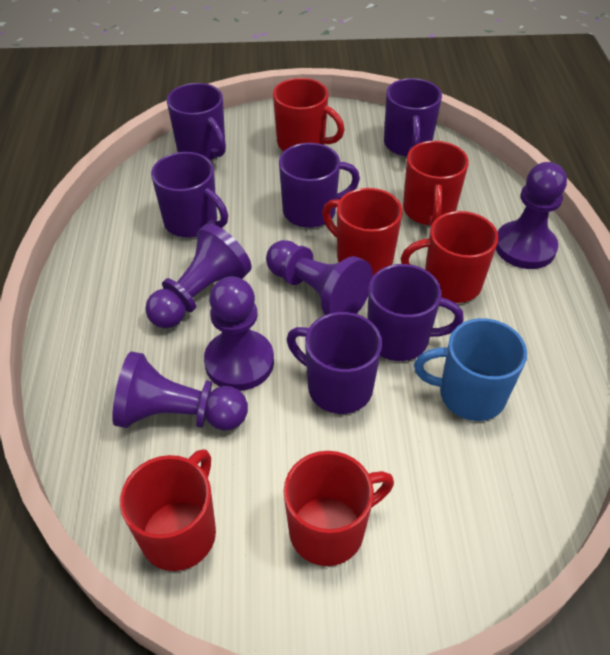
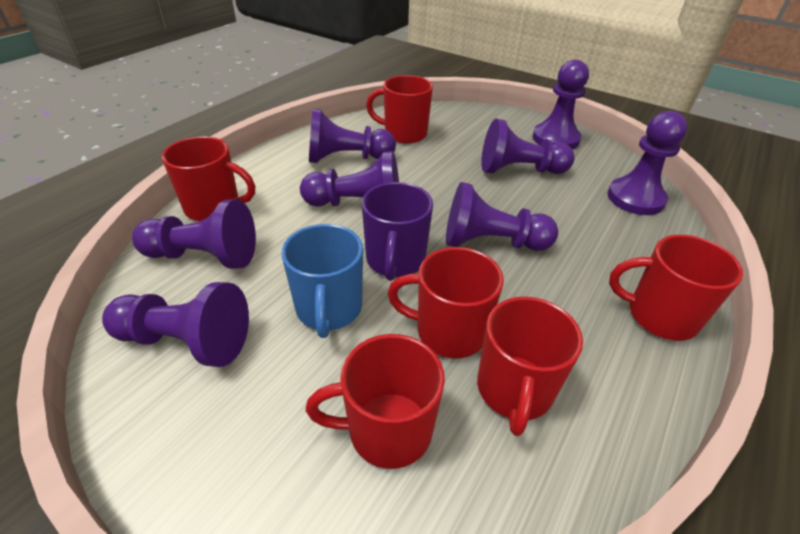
purple mug: [151,152,228,238] [167,83,226,160] [279,143,360,228] [287,312,382,414] [367,264,464,361] [384,78,442,157] = 6 -> [362,182,433,281] = 1
purple pawn: [112,351,248,430] [145,223,252,328] [204,276,274,391] [266,240,373,315] [496,162,567,269] = 5 -> [102,282,249,367] [132,199,256,269] [300,151,399,207] [309,109,396,163] [446,182,558,251] [481,119,574,174] [533,60,589,150] [607,111,687,215] = 8

